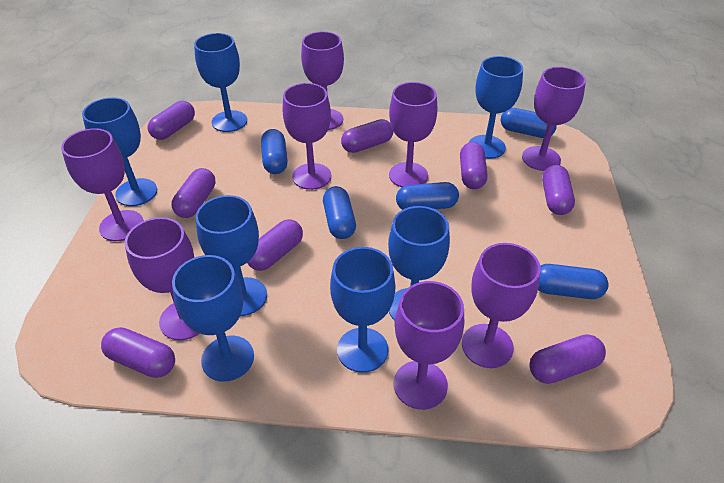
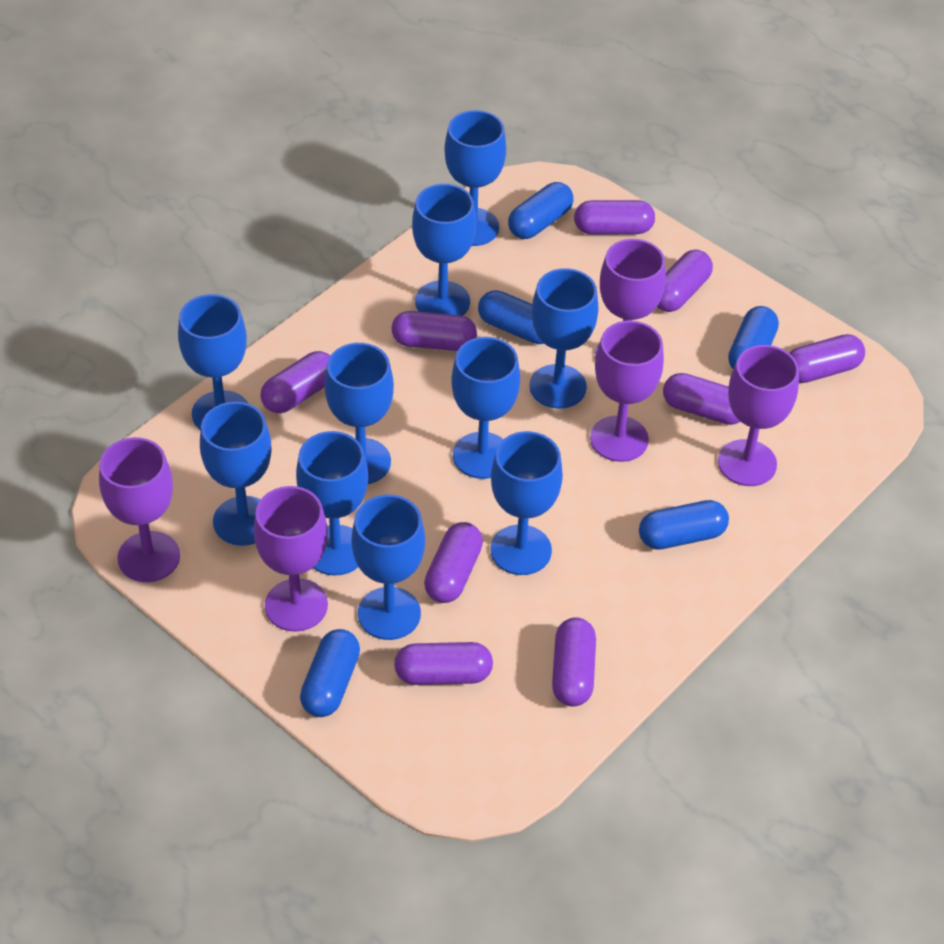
blue goblet: [82,98,157,206] [172,255,254,382] [194,33,247,132] [196,195,267,316] [330,247,395,373] [388,206,450,321] [469,56,523,159] = 7 -> [178,294,248,430] [200,402,272,546] [296,431,368,576] [324,343,394,484] [352,495,425,640] [412,184,476,316] [445,110,506,246] [451,337,520,479] [490,431,563,575] [529,268,599,409] = 10
purple capsule: [101,327,175,378] [148,101,195,140] [171,168,216,218] [247,219,303,271] [341,119,393,153] [460,142,487,189] [529,334,606,384] [542,165,575,215] = 8 -> [260,351,330,413] [392,311,477,351] [394,642,493,685] [424,522,483,603] [552,617,596,707] [574,200,655,234] [657,250,713,312] [663,373,740,425] [789,334,865,383] = 9
purple goblet: [61,128,144,241] [125,217,200,340] [282,83,331,190] [301,31,344,130] [389,82,437,187] [394,281,464,410] [462,243,541,368] [522,67,586,171] = 8 -> [99,437,180,582] [254,486,328,632] [590,321,664,462] [595,239,666,360] [718,345,799,486] = 5

